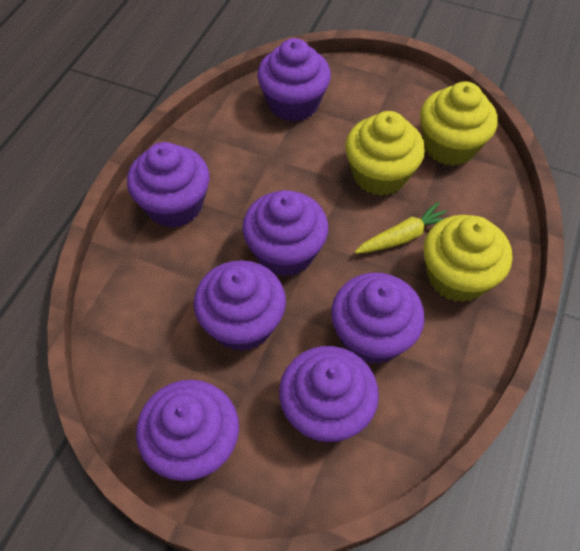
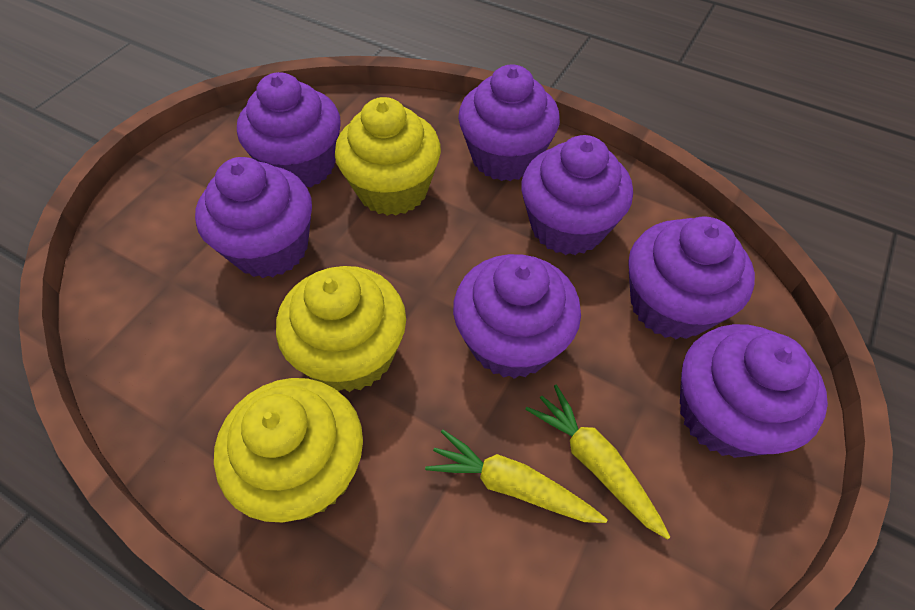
yellow carrot: [355,202,447,254] = 1 -> [425,430,608,523] [525,385,670,540] = 2

